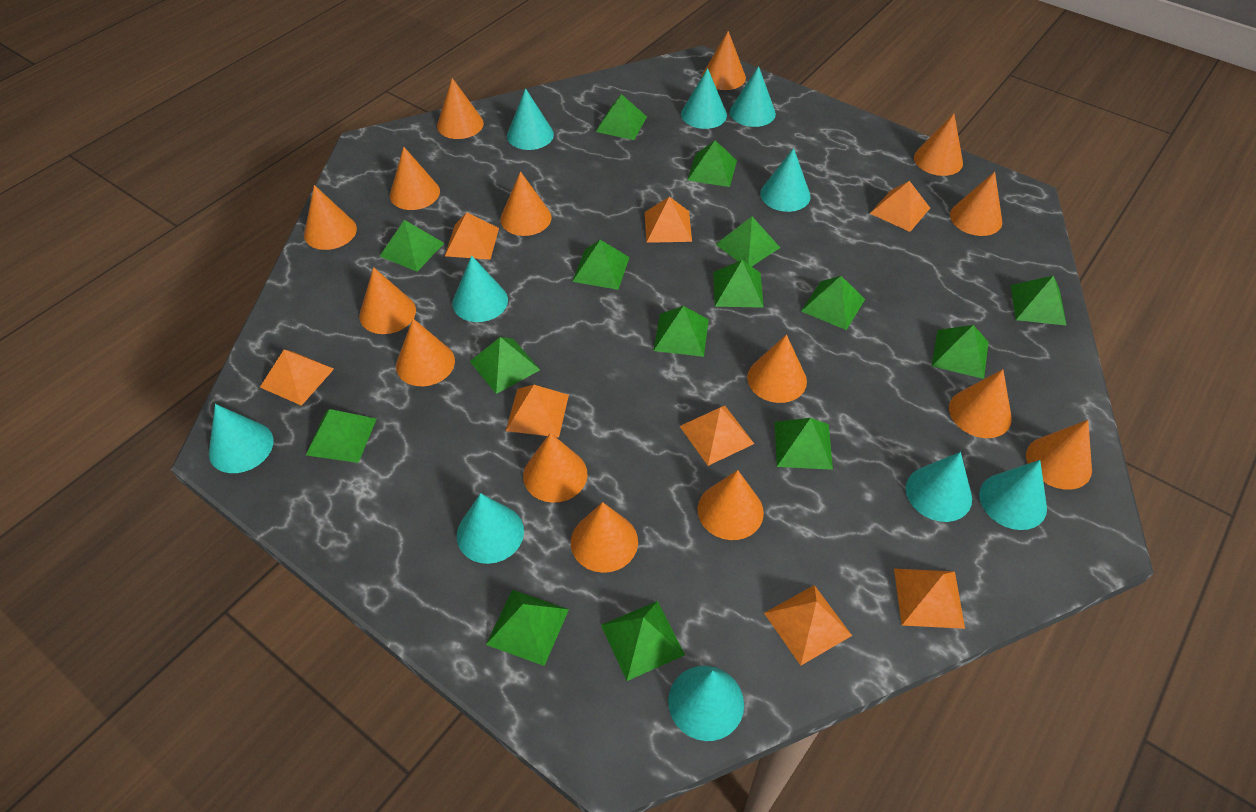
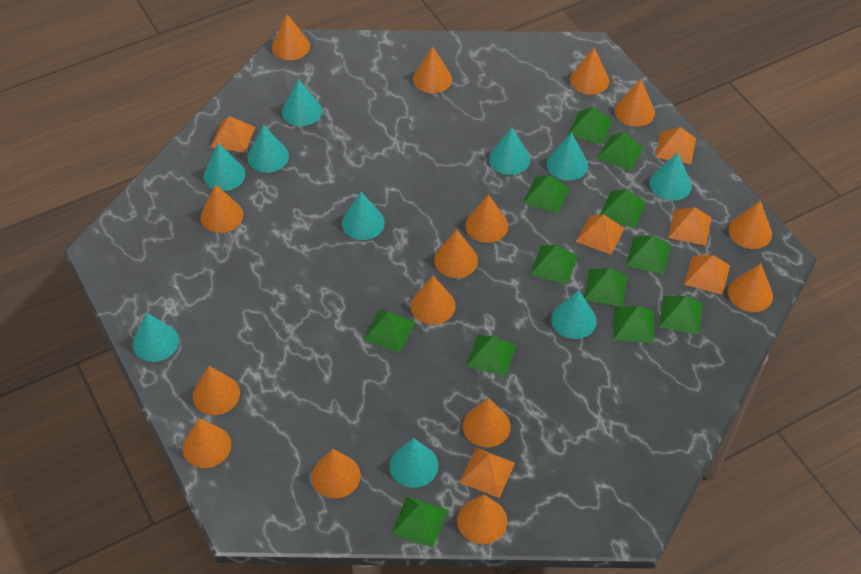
green pyramid: [306,409,376,463] [380,220,444,272] [470,337,540,394] [486,590,569,666] [572,240,630,290] [596,94,647,140] [601,601,685,681] [653,306,709,357] [687,140,737,187] [713,260,764,308] [715,217,780,266] [775,418,833,470] [801,276,865,330] [932,325,989,379] [1011,275,1067,326] = 15 -> [363,310,415,353] [392,497,448,548] [466,334,516,377] [523,175,570,214] [530,245,578,285] [568,107,613,145] [584,268,628,307] [596,132,644,172] [600,189,646,229] [613,306,654,344] [626,235,671,275] [659,296,703,335] = 12
orange pyramid: [260,349,334,406] [445,212,499,260] [506,385,569,437] [645,197,692,243] [680,406,754,466] [764,585,852,666] [870,181,930,232] [894,569,965,629] = 8 -> [211,116,255,153] [459,448,515,498] [576,214,625,255] [655,127,696,164] [668,207,711,246] [684,255,730,295] = 6

